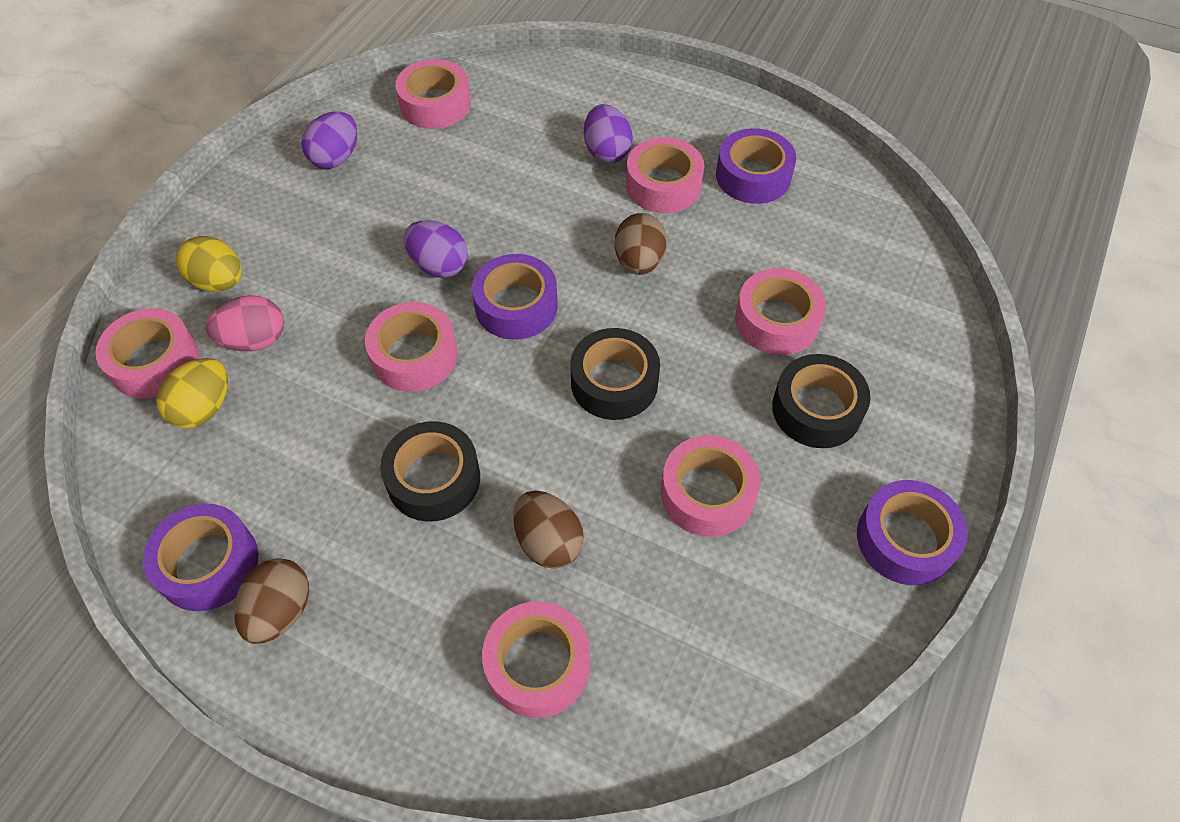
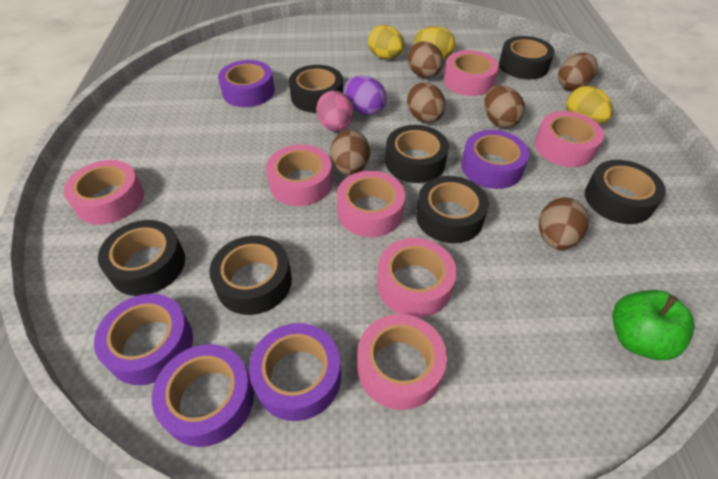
black tape: [380,421,480,522] [570,328,660,420] [772,354,870,448] = 3 -> [98,220,185,296] [209,236,292,315] [289,65,343,113] [385,125,449,183] [416,176,489,243] [499,36,555,80] [585,160,666,224] = 7
brown egg: [234,558,309,644] [513,491,584,569] [615,213,667,275] = 3 -> [331,130,370,175] [407,82,446,123] [408,41,443,78] [484,85,525,128] [539,197,589,250] [558,53,598,90] = 6
green apple: none = 0 -> [612,290,695,360] = 1
purple egg: [301,111,358,169] [403,220,468,278] [584,104,633,163] = 3 -> [344,76,387,115] = 1
purple tape: [143,504,258,611] [472,254,558,340] [716,128,796,204] [857,480,968,585] = 4 -> [94,294,193,385] [152,344,254,447] [218,60,275,107] [249,323,341,421] [461,130,529,189] = 5
yellow egg: [156,358,228,429] [176,236,242,292] = 2 -> [368,25,404,59] [414,26,455,60] [566,86,613,125] = 3

